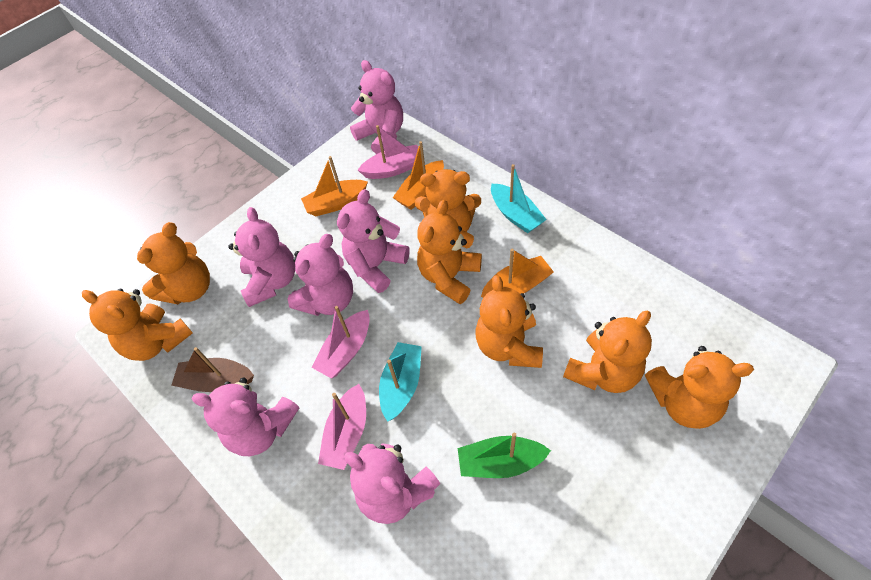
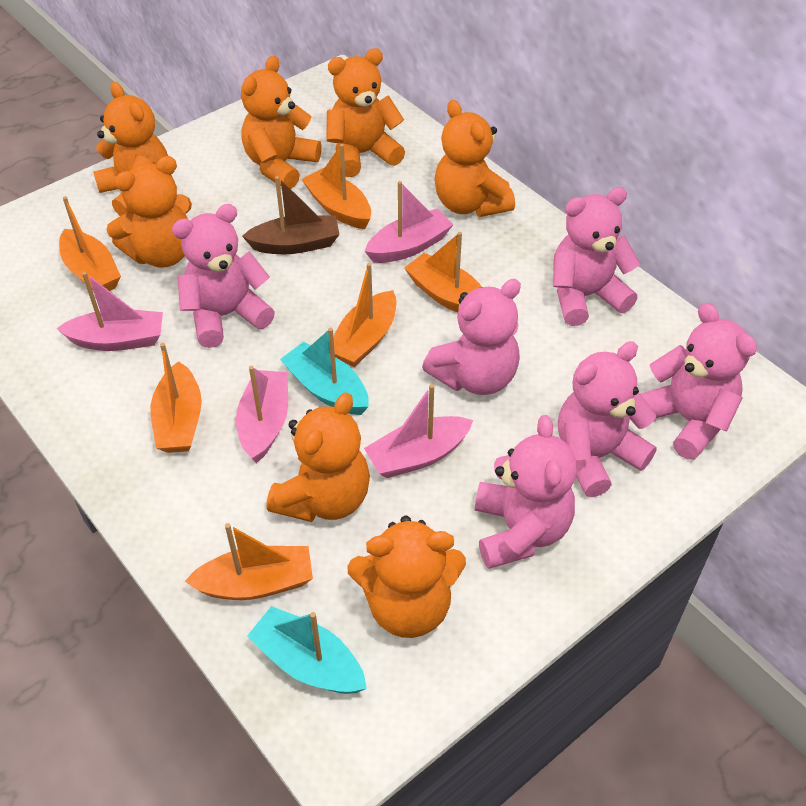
green boat: [458,432,551,478] = 1 -> none = 0
orange boat: [301,156,368,216] [393,141,444,210] [481,249,554,298] = 3 -> [59,196,121,291] [151,343,202,453] [185,523,313,600] [302,144,371,229] [333,263,396,367] [404,232,482,312] = 6
pink boat: [311,306,370,379] [318,384,366,470] [358,125,418,179] = 3 -> [56,272,163,351] [236,366,288,463] [364,384,473,478] [365,181,454,263] = 4

